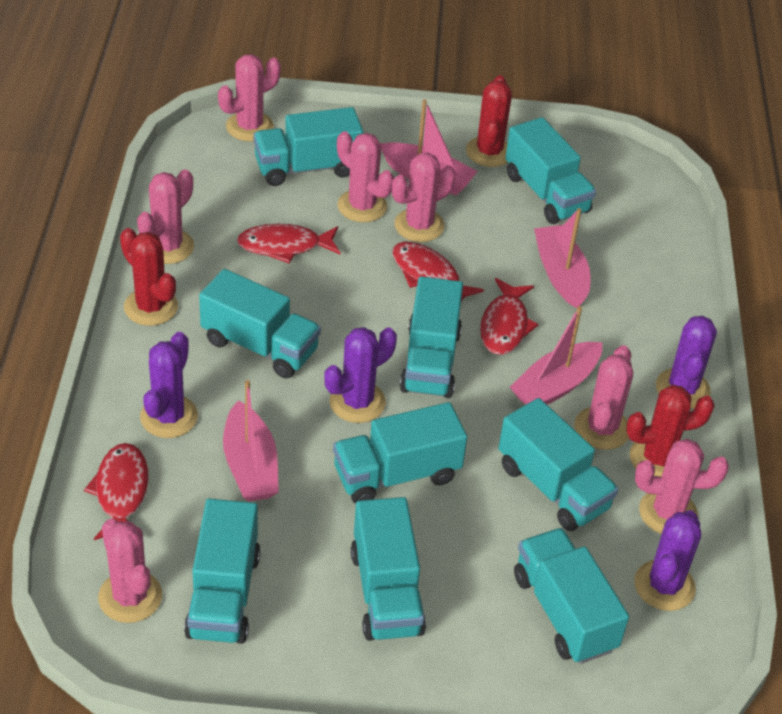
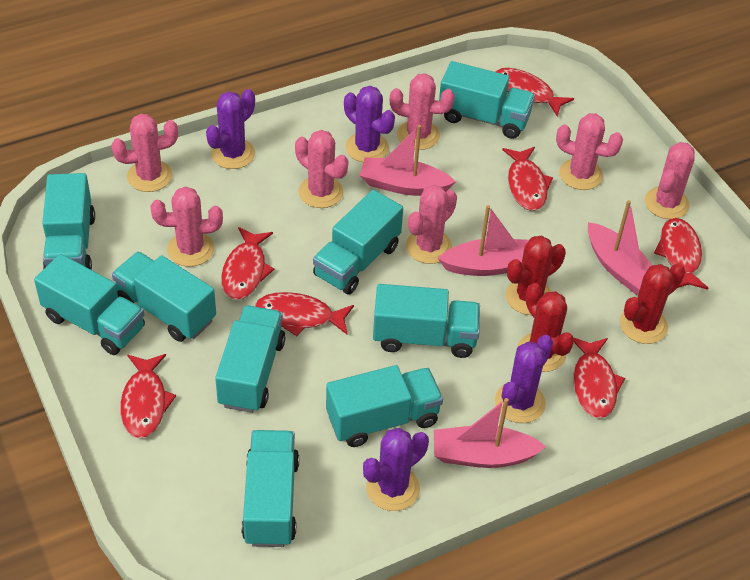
red fish: [84,443,149,540] [237,224,341,264] [393,242,484,302] [480,278,538,355] = 4 -> [120,354,176,439] [221,227,274,300] [255,292,354,336] [496,68,574,117] [502,147,553,211] [573,337,625,419] [654,218,708,290] = 7

